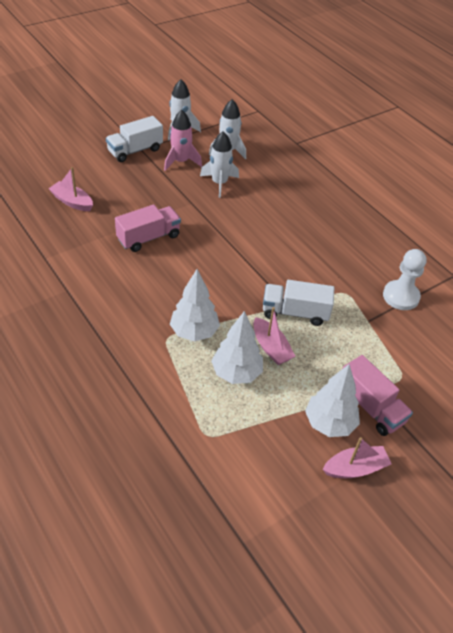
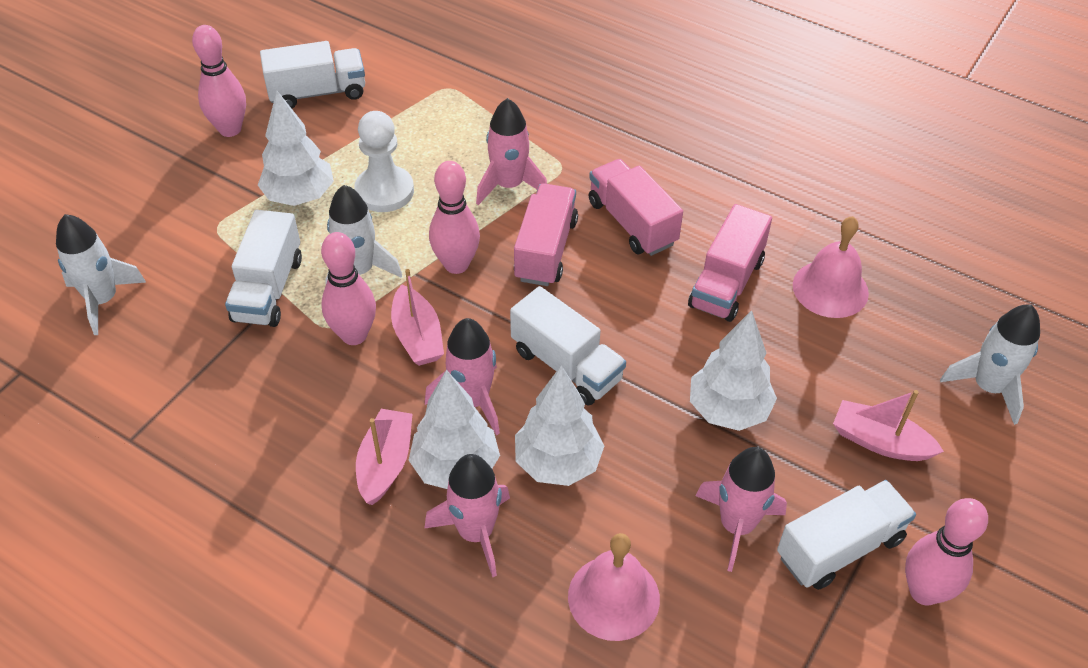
pink bell: none = 0 -> [568,533,660,641] [793,216,869,318] = 2
pink bowling pin: none = 0 -> [192,25,246,137] [321,232,376,345] [429,161,480,274] [905,498,988,605] = 4
pink rocket: [164,110,202,171] = 1 -> [424,454,510,577] [425,318,500,435] [476,98,547,205] [696,447,787,572] = 4
pink truck: [115,205,181,252] [342,355,413,436] = 2 -> [514,183,578,286] [589,159,683,256] [688,204,772,322] = 3
white tree: [170,269,220,341] [211,311,263,384] [305,364,360,437] = 3 -> [258,91,334,206] [409,370,500,489] [515,366,604,486] [690,310,777,431] = 4
white truck: [106,116,163,162] [263,280,334,326] = 2 -> [225,210,302,327] [260,41,365,109] [510,286,626,406] [777,480,916,590] = 4

